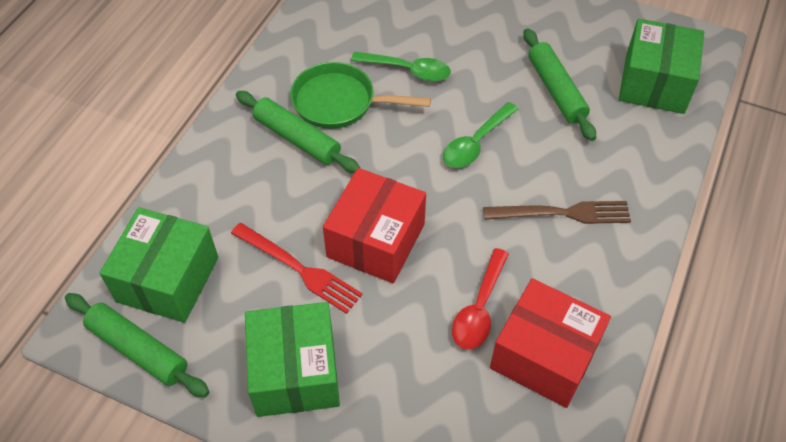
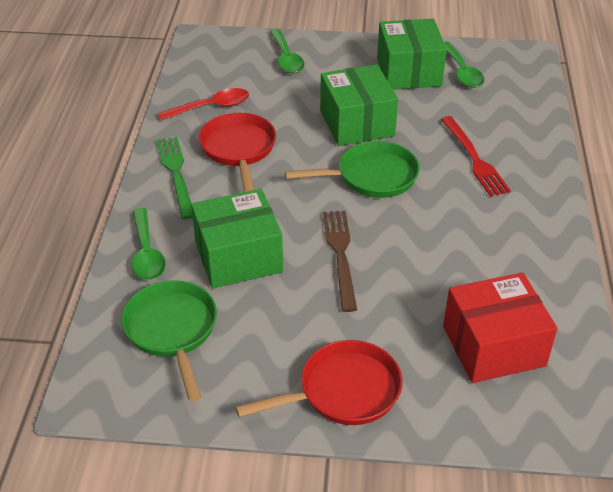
green fork: none = 0 -> [156,136,193,219] = 1
green pan: [290,62,431,129] = 1 -> [121,280,217,401] [285,141,420,198] = 2
green rolling pin: [65,293,210,397] [236,91,360,173] [523,28,596,141] = 3 -> none = 0
green spoon: [351,52,451,82] [443,102,518,168] = 2 -> [132,208,166,280] [270,29,305,74] [444,41,484,88] = 3
red box: [323,168,426,283] [490,278,611,408] = 2 -> [443,273,558,383] = 1
red pan: none = 0 -> [199,113,276,192] [235,340,403,425] = 2

